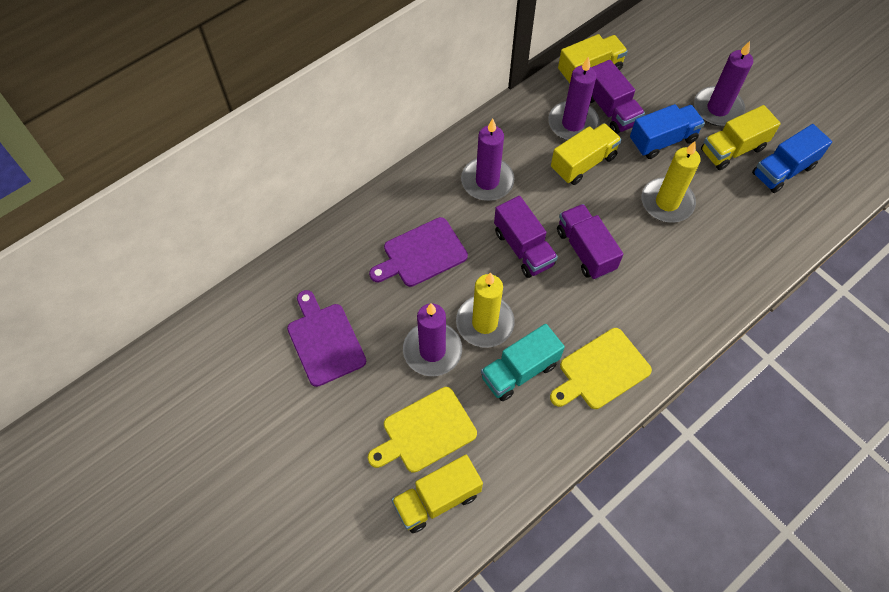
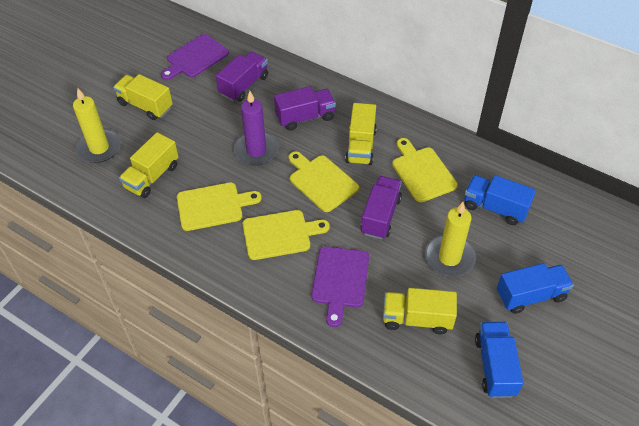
blue truck: [630,104,705,159] [752,124,832,193] = 2 -> [465,175,536,225] [475,322,524,398] [497,263,574,314] = 3
purple candle: [403,303,462,376] [461,119,514,201] [548,56,600,140] [694,41,753,126] = 4 -> [233,91,279,166] = 1
turquoise truck: [481,324,565,401] = 1 -> none = 0
yellow cutting board: [368,387,477,473] [550,328,652,409] = 2 -> [177,182,262,231] [243,210,330,260] [288,151,359,212] [392,138,458,202] = 4

